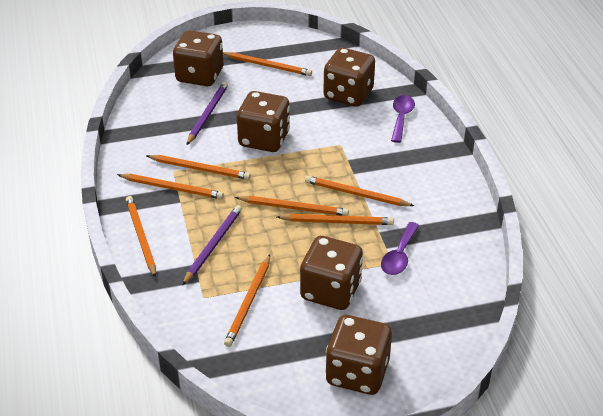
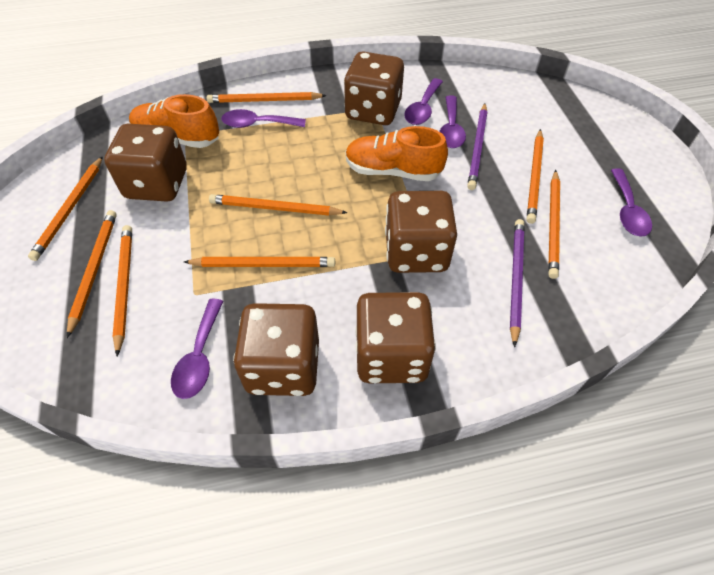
orange shoe: none = 0 -> [129,94,219,148] [345,126,448,181] = 2
purple spoon: [381,222,419,275] [391,95,415,143] = 2 -> [171,299,223,399] [221,109,306,128] [405,78,443,125] [439,95,466,148] [611,169,652,237] = 5

